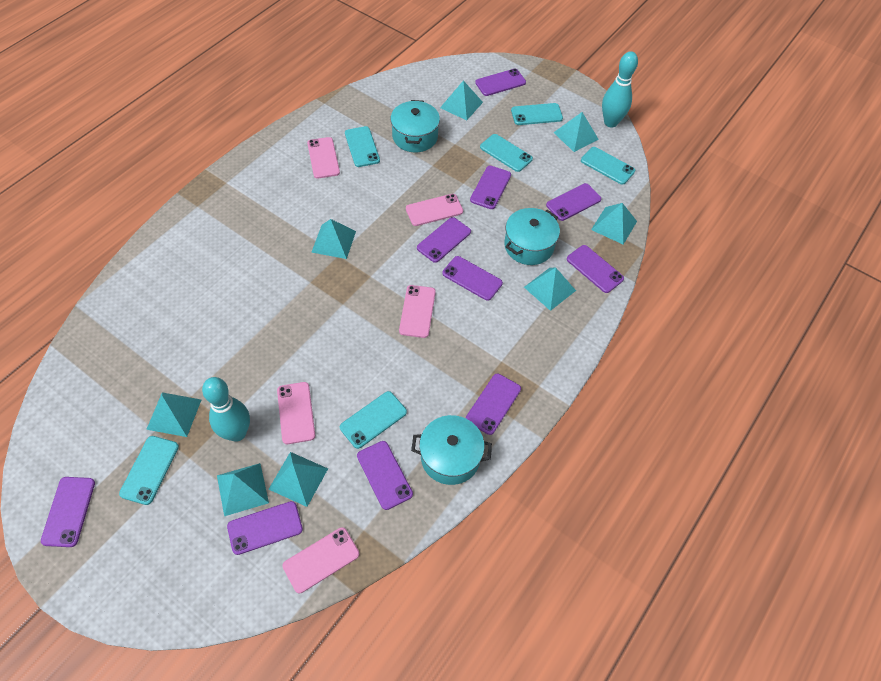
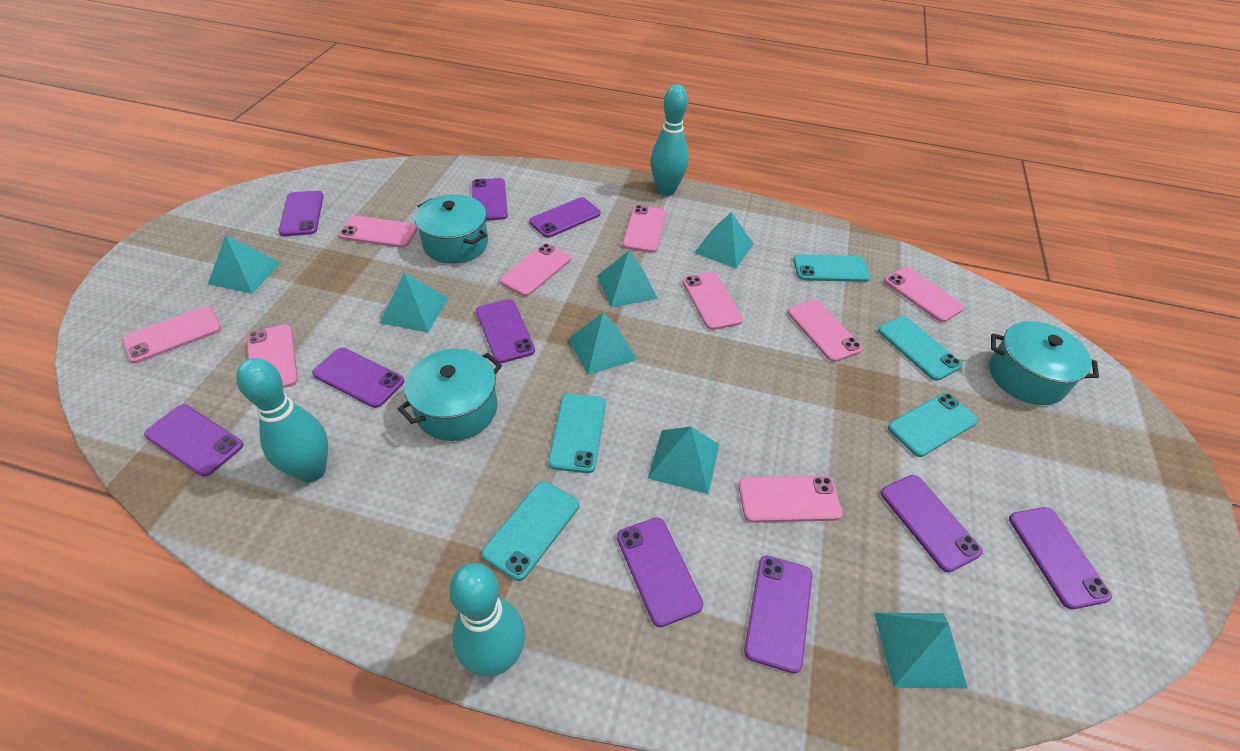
pink phone: [277,382,315,444] [282,527,359,593] [307,137,340,179] [399,285,436,338] [406,194,463,226] = 5 -> [122,306,221,363] [247,324,298,388] [339,216,418,248] [500,244,571,296] [623,205,666,253] [682,272,743,330] [738,476,843,523] [787,300,863,362] [884,267,964,322] = 9
turquoise bowling pin: [202,377,250,442] [602,51,638,127] = 2 -> [236,358,328,483] [449,563,525,677] [651,84,689,196] = 3
turquoise phone: [119,436,179,505] [340,391,407,449] [345,126,380,167] [480,134,533,172] [511,103,563,125] [581,147,635,185] = 6 -> [482,481,579,581] [548,394,606,473] [793,254,870,282] [878,316,962,381] [888,393,978,457] = 5
turquoise pyramid: [146,392,201,437] [217,463,269,516] [269,452,328,507] [311,219,356,259] [440,80,483,120] [524,268,576,311] [553,112,599,152] [591,203,637,244] = 8 -> [208,235,281,294] [380,273,448,332] [568,312,637,375] [597,250,658,308] [648,427,719,494] [694,212,754,269] [874,613,968,688] = 7

